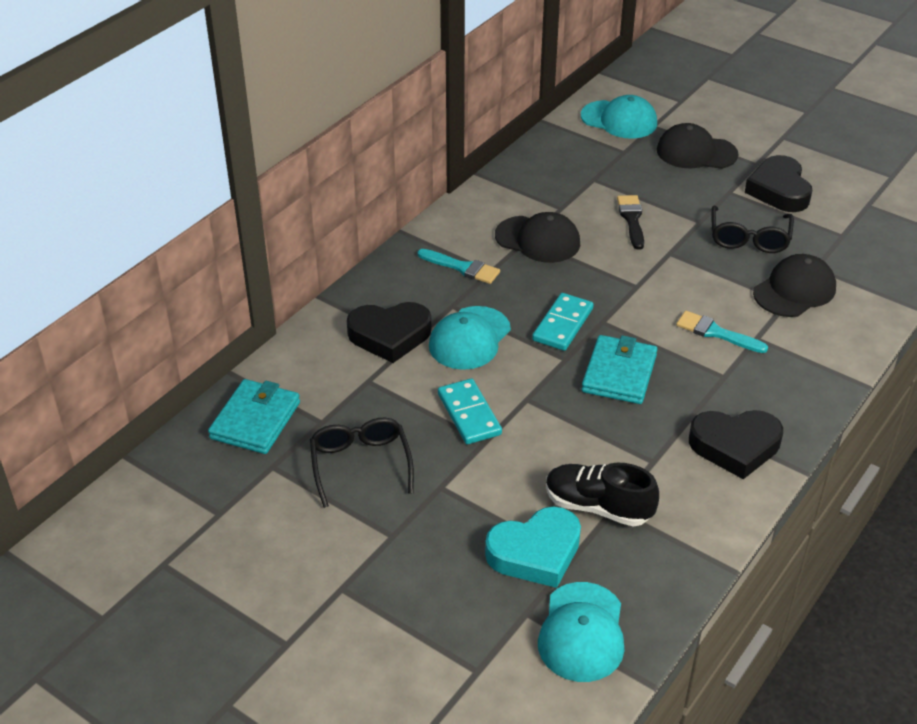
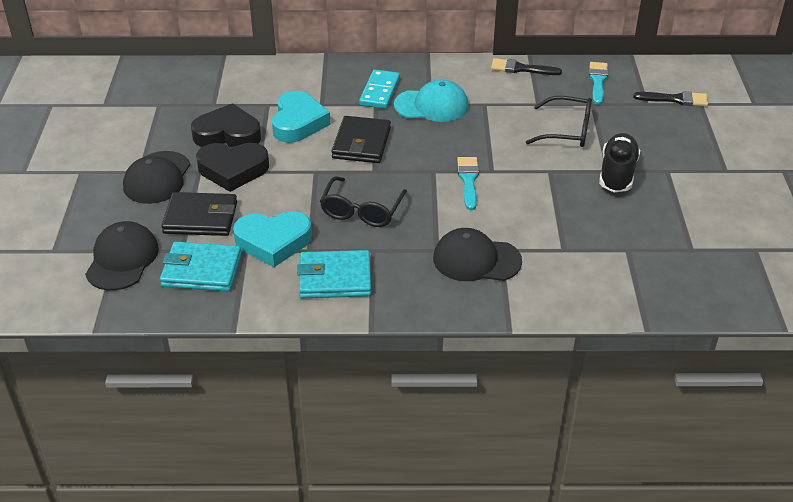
black brush: [617,195,644,250] = 1 -> [491,58,562,75] [633,91,708,106] = 2
black heart: [347,302,431,363] [689,410,783,479] [745,155,812,212] = 3 -> [191,103,261,147] [196,143,269,192] = 2
black wallet: none = 0 -> [162,192,237,236] [331,116,391,163] = 2
turquoise cap: [429,306,511,370] [538,582,625,682] [581,95,657,139] = 3 -> [394,79,469,122] = 1
turquoise domino: [438,379,502,444] [532,293,594,351] = 2 -> [359,70,400,109] = 1
turquoise heart: [485,506,581,588] = 1 -> [233,211,312,267] [272,91,330,143] = 2

